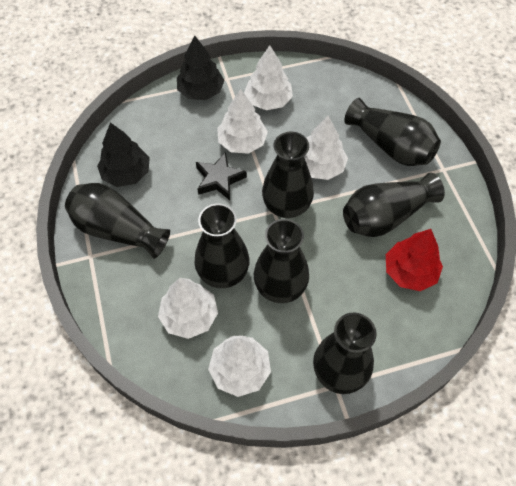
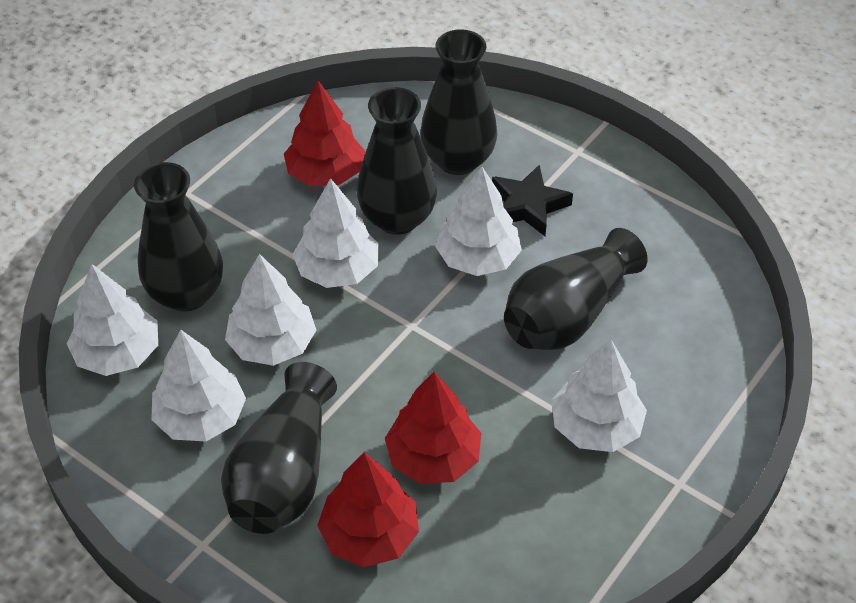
black tree: [97,122,150,187] [177,35,225,100] = 2 -> none = 0
black vase: [65,183,170,259] [195,203,250,288] [254,219,309,303] [262,132,314,218] [313,312,377,394] [343,173,445,237] [344,98,441,166] = 7 -> [134,162,223,312] [221,362,337,534] [357,87,437,235] [420,29,497,175] [504,228,647,350] = 5
red tree: [386,229,443,291] = 1 -> [284,81,365,186] [317,452,419,567] [385,372,481,484] = 3
white tree: [158,278,218,339] [208,335,271,397] [217,89,268,154] [244,45,293,110] [304,116,348,180] = 5 -> [67,264,158,376] [152,330,246,442] [225,254,316,366] [293,178,379,288] [435,167,522,276] [551,340,647,452] = 6

